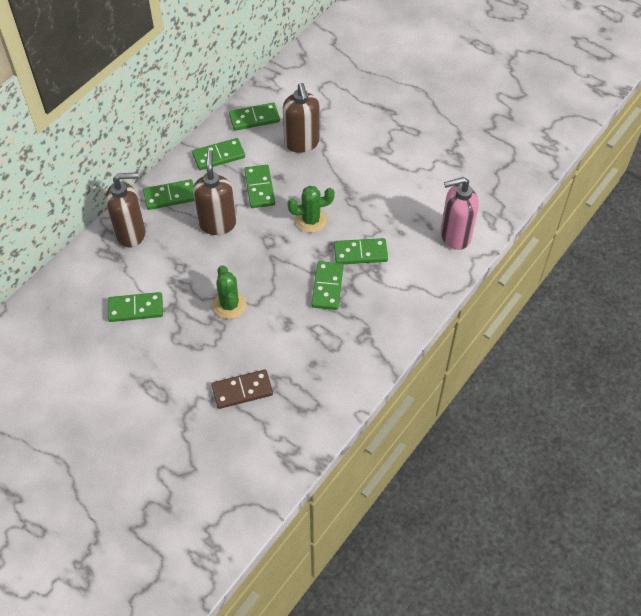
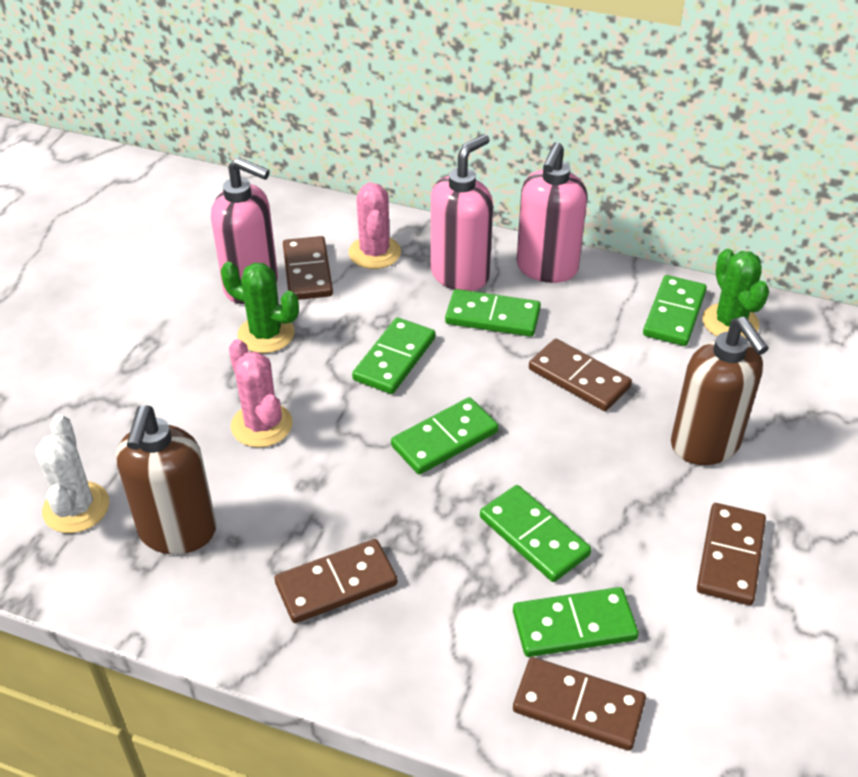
brown domino: [212,370,273,409] = 1 -> [275,539,397,623] [283,236,333,300] [513,657,646,751] [529,339,632,411] [697,503,766,605] = 5
brown soap dispenser: [105,172,145,247] [193,150,236,235] [283,83,319,153] = 3 -> [116,405,217,554] [671,317,769,465] = 2
green domino: [108,292,163,322] [143,179,195,210] [192,138,245,170] [229,103,280,131] [244,165,275,208] [311,261,344,310] [334,238,388,264] = 7 -> [352,317,435,394] [391,397,498,475] [445,289,541,337] [480,485,591,582] [513,587,639,657] [643,275,707,346] = 6
pink cactus: none = 0 -> [229,339,293,447] [349,182,401,269] = 2
pink soap dispenser: [441,177,479,250] = 1 -> [211,157,278,304] [431,134,493,291] [516,142,587,283] = 3
white cactus: none = 0 -> [35,415,110,533] = 1

